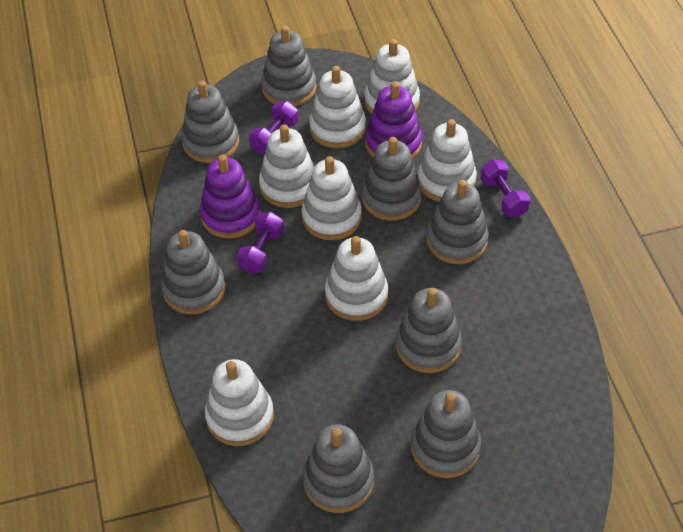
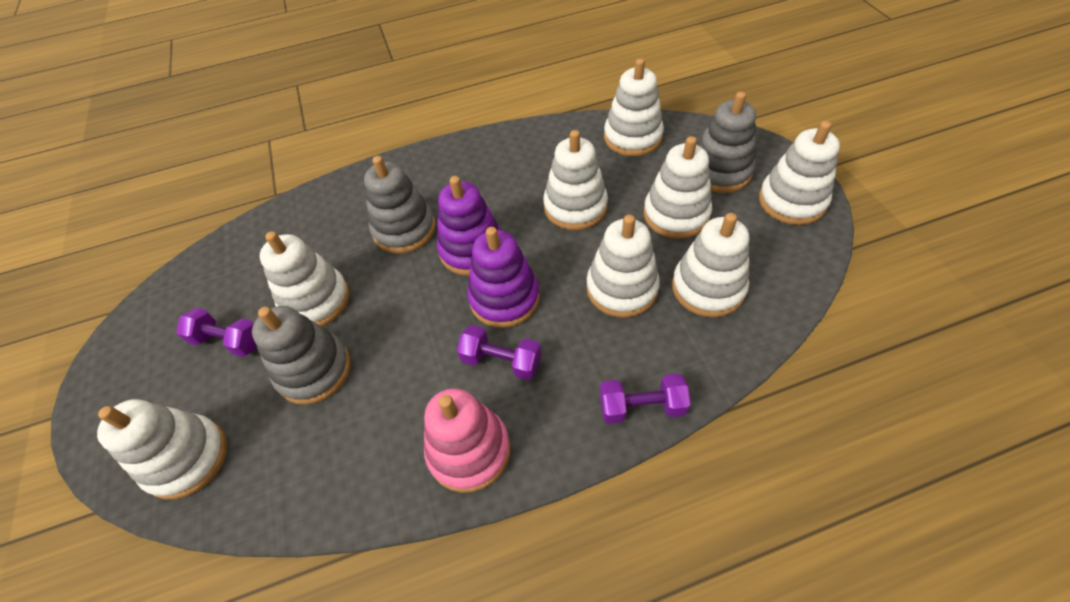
grey stacking toy: [161,230,225,314] [181,80,239,163] [261,26,317,106] [303,425,374,513] [362,137,422,221] [396,288,462,373] [411,390,481,478] [427,180,489,264] = 8 -> [252,306,351,405] [364,156,436,254] [697,91,756,193] = 3
pink stacking toy: none = 0 -> [424,388,510,493] = 1
white stacking toy: [205,359,274,446] [259,124,314,208] [301,156,362,240] [309,66,366,148] [325,236,388,321] [364,39,420,114] [418,119,477,202] = 7 -> [97,399,227,500] [259,231,350,327] [543,130,608,230] [586,215,660,318] [604,58,664,156] [644,136,712,239] [672,213,749,317] [759,121,840,225] = 8

